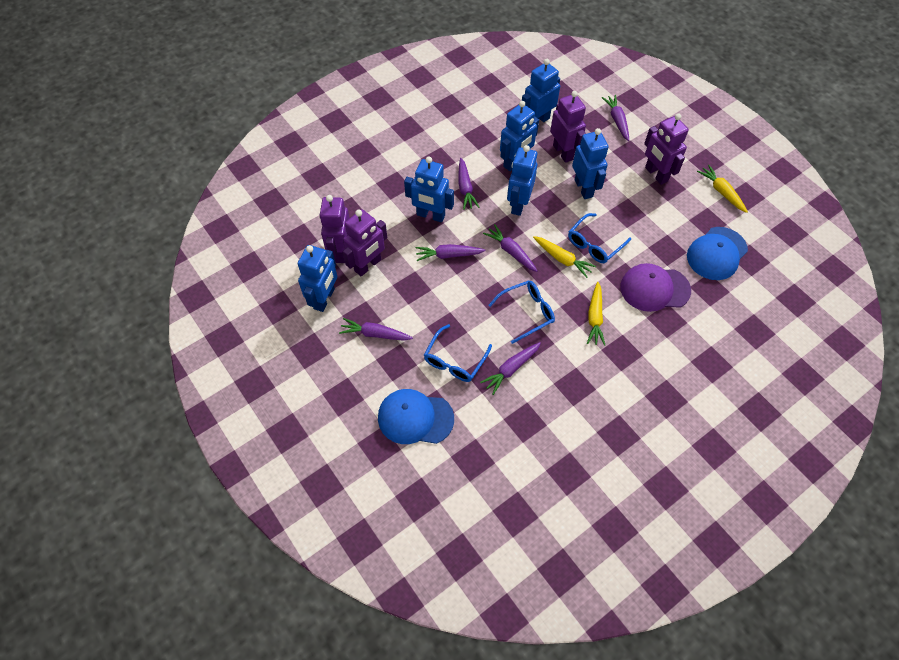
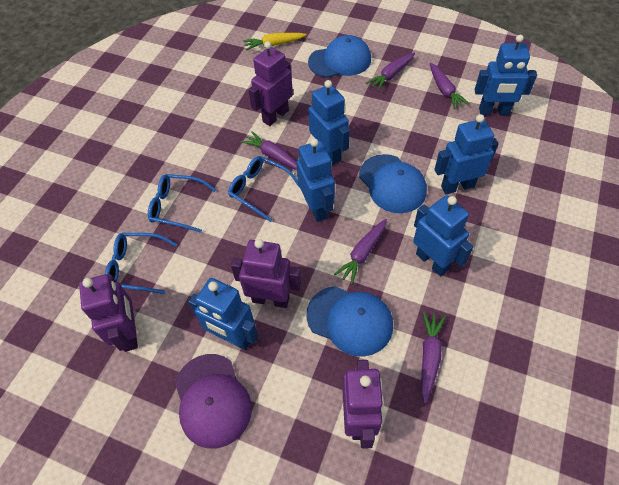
blue cap: [378,389,454,444] [687,227,748,280] = 2 -> [306,286,393,357] [308,35,371,78] [359,154,427,213] = 3
purple carrot: [339,318,413,341] [416,244,485,261] [458,158,479,210] [480,342,541,395] [483,224,537,272] [602,95,629,141] = 6 -> [241,131,297,170] [334,219,387,285] [366,53,415,91] [421,312,446,404] [430,62,470,110] = 5
yellow carrot: [533,236,596,278] [587,282,605,346] [697,165,748,213] = 3 -> [243,33,307,51] = 1

